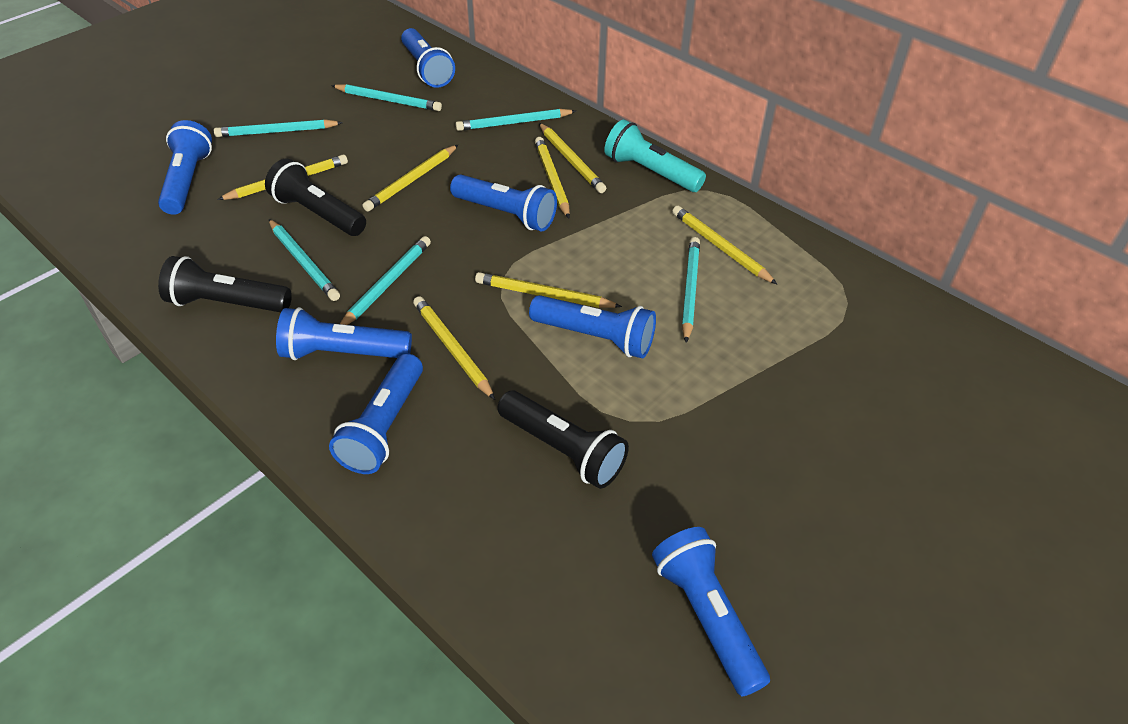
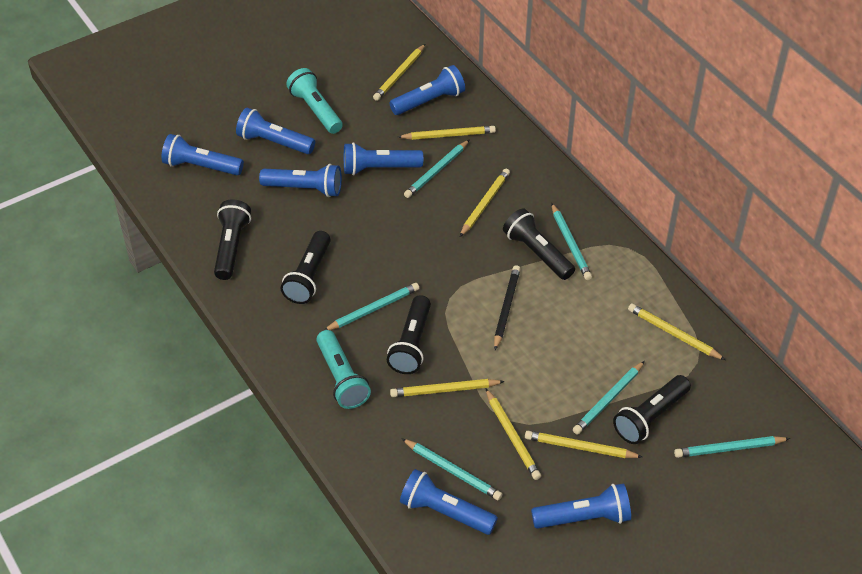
black flashlight: [158,256,292,312] [265,159,366,236] [498,391,629,489] = 3 -> [214,199,251,280] [280,231,330,304] [387,295,431,374] [503,208,575,280] [613,375,691,444] = 5
black pencil: none = 0 -> [494,265,520,350] = 1
turquoise flashlight: [604,120,706,192] = 1 -> [286,68,343,134] [316,330,371,409] = 2

